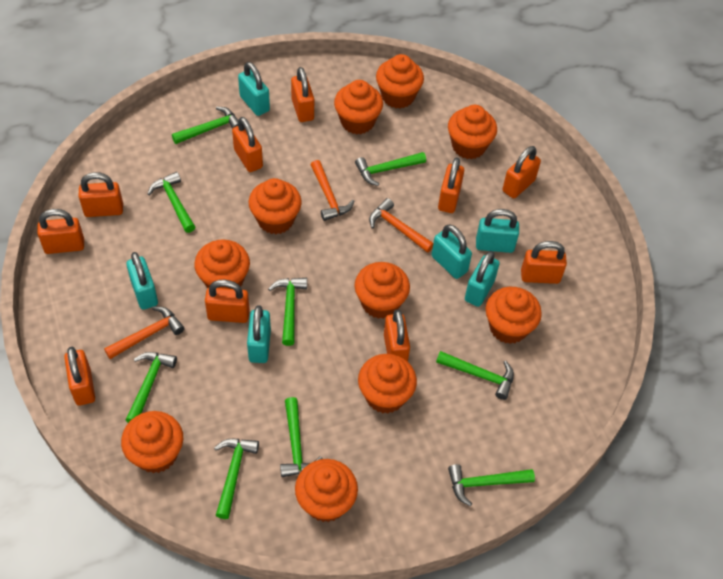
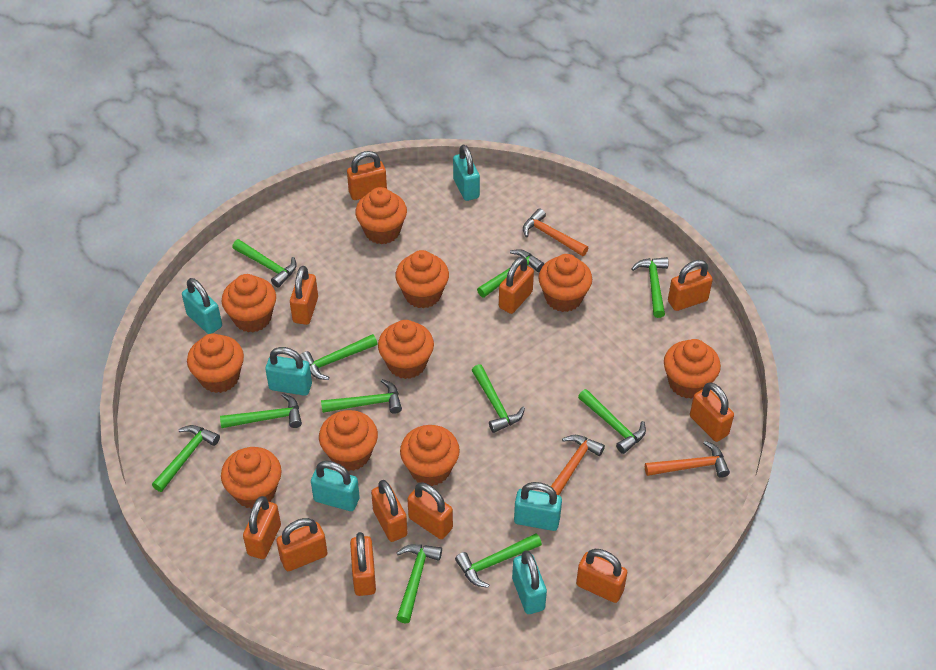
green hammer: [126,352,177,423] [148,172,195,233] [172,107,238,144] [214,439,259,519] [268,278,307,346] [280,397,323,477] [355,152,426,186] [436,351,514,400] [448,464,535,506] = 9 -> [152,425,220,492] [220,393,302,428] [232,239,297,288] [300,334,377,380] [321,379,402,414] [396,544,442,624] [455,533,542,588] [471,364,525,433] [477,249,544,298] [578,389,646,454] [631,257,668,318] = 11
orange padlock: [37,209,84,254] [64,347,95,406] [78,172,123,217] [205,280,250,323] [232,117,263,172] [291,67,314,122] [384,310,410,361] [438,157,464,213] [503,146,541,199] [521,241,567,284] = 10 -> [243,496,281,559] [276,518,327,571] [290,266,318,325] [347,151,387,200] [350,532,376,596] [371,480,408,542] [407,482,453,539] [499,256,534,314] [576,549,627,603] [668,260,713,311] [690,382,734,442] = 11

